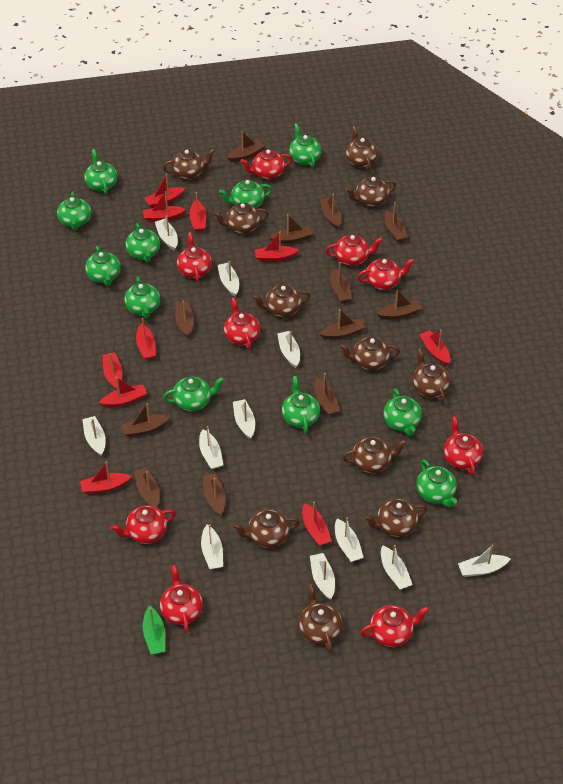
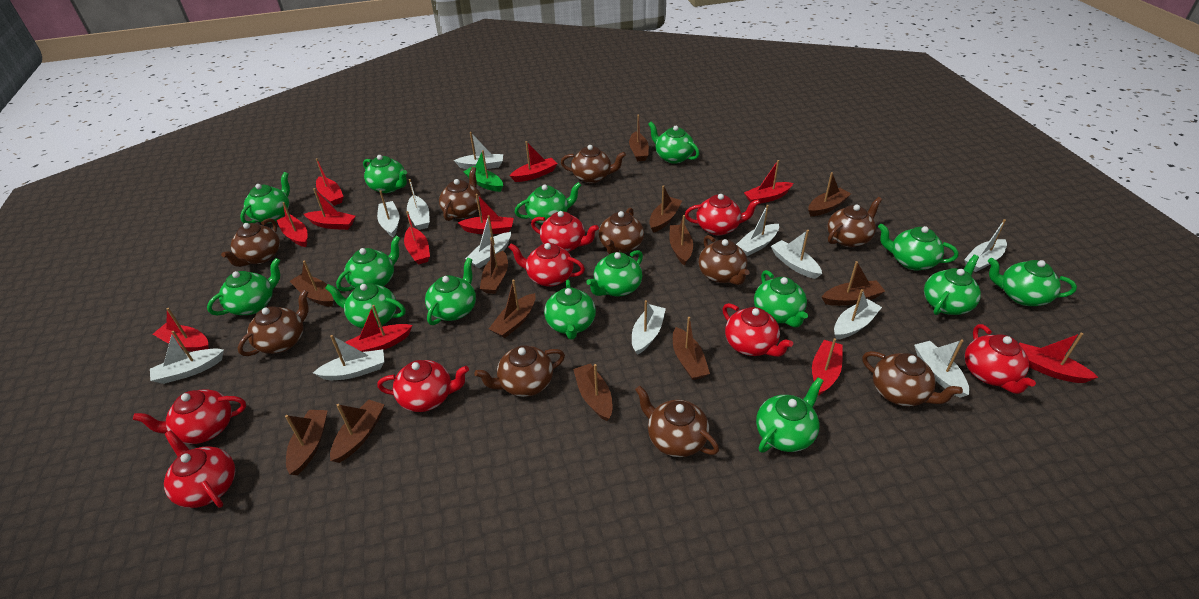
brown teapot: [163,149,215,180] [213,203,269,234] [233,509,300,548] [252,285,310,317] [299,584,342,652] [339,337,400,370] [342,437,407,473] [345,176,396,207] [346,126,378,170] [364,499,427,537] [412,348,450,402] = 11 -> [221,218,280,267] [238,290,309,356] [439,167,482,221] [474,346,565,397] [561,145,626,183] [599,208,644,254] [635,386,719,457] [699,235,750,285] [827,197,882,247] [862,351,963,407] = 10
green teapot: [57,191,91,230] [84,149,118,194] [85,246,121,286] [124,277,160,319] [125,223,160,262] [163,377,224,411] [219,180,273,208] [282,376,320,433] [289,123,321,167] [383,389,422,436] [416,459,457,508] = 11 -> [207,258,281,316] [240,172,290,223] [325,283,406,328] [336,236,400,292] [363,155,407,193] [425,258,476,325] [515,182,581,224] [544,280,596,340] [586,250,643,297] [648,122,700,164] [754,270,808,328] [756,377,823,452] [878,223,958,271] [924,255,981,315] [988,258,1077,306] = 15
red boat: [80,461,132,494] [99,377,147,407] [103,352,123,390] [136,318,156,360] [143,191,186,222] [144,174,185,208] [189,192,206,232] [255,232,299,261] [302,502,332,546] [419,330,450,366] = 10 -> [153,308,208,352] [277,202,308,247] [304,188,355,230] [316,158,344,206] [345,305,412,352] [404,211,430,264] [458,194,514,234] [510,141,558,182] [744,160,793,204] [812,338,842,395] [1019,333,1099,383] = 11
red teapot: [111,505,176,544] [160,565,203,633] [177,232,212,282] [224,297,260,350] [240,149,293,179] [325,234,383,266] [357,258,414,290] [360,605,429,647] [444,416,483,475] = 9 -> [133,389,246,444] [164,430,235,508] [377,360,469,412] [508,243,585,287] [531,211,599,252] [685,194,760,236] [722,303,793,357] [965,324,1036,394] = 8
white boat: [82,416,106,456] [155,215,178,251] [199,426,223,469] [201,524,223,569] [218,261,239,297] [233,399,255,439] [277,331,300,368] [310,553,335,600] [335,518,364,562] [381,545,413,589] [458,545,511,577] = 11 -> [150,331,224,384] [313,335,385,380] [377,190,399,237] [407,179,430,230] [454,132,503,169] [465,215,511,268] [632,300,666,355] [736,205,779,256] [771,230,822,279] [834,289,882,340] [914,339,969,398] [964,219,1007,272] = 12

